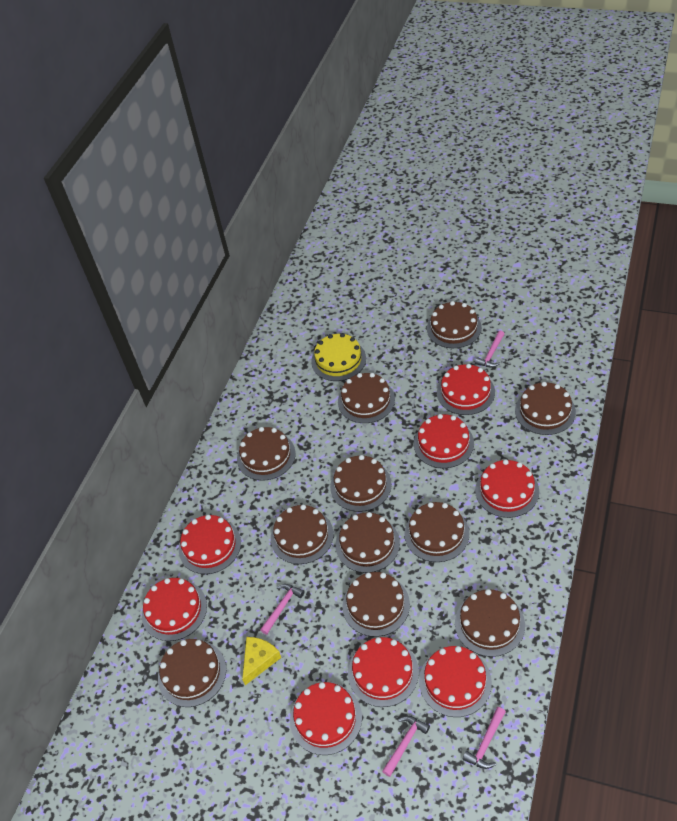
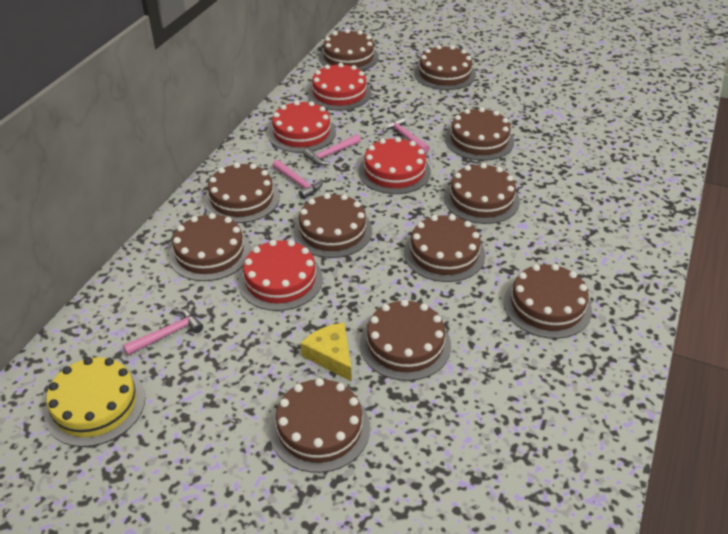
red cake: [142,578,207,641] [179,515,241,574] [290,682,362,755] [348,637,419,707] [414,414,474,468] [419,646,492,717] [437,364,495,415] [475,459,539,518] = 8 -> [238,240,323,311] [268,101,336,153] [308,63,371,111] [359,137,431,194] = 4

